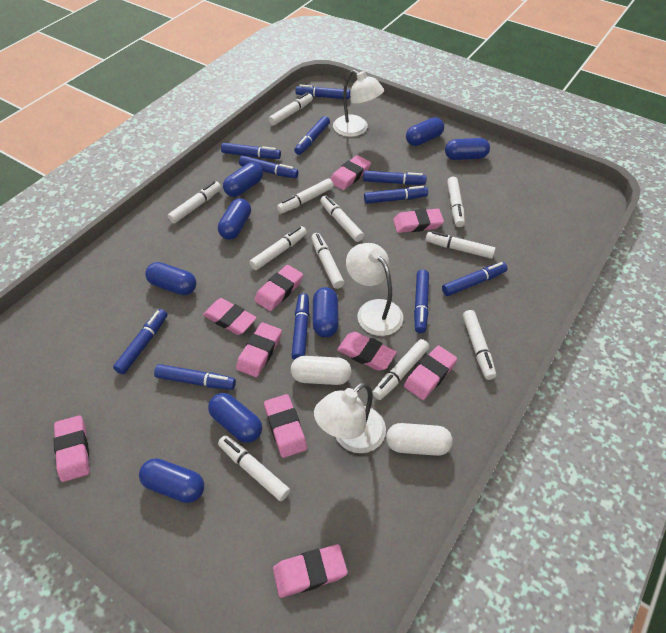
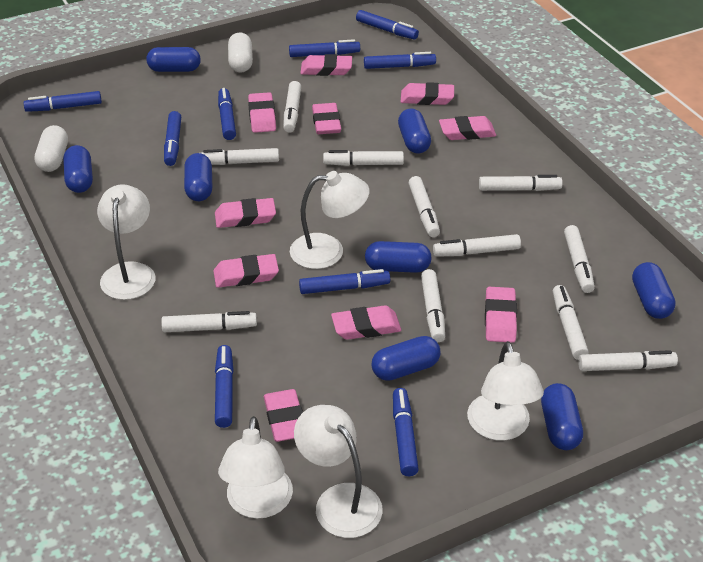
blue marker: [113,309,167,374] [154,364,236,390] [221,143,281,159] [239,156,298,178] [291,293,309,360] [294,116,330,155] [296,85,350,99] [363,171,427,185] [364,186,428,204] [414,269,429,333] [442,262,508,296] = 11 -> [24,91,102,112] [164,111,181,166] [215,345,234,428] [218,88,236,140] [289,39,360,57] [299,269,390,294] [356,10,419,40] [364,52,436,69] [393,388,419,476] = 9
white lamp: [314,382,386,453] [333,70,384,137] [346,243,403,336] = 3 -> [97,184,155,300] [218,416,293,519] [290,171,369,269] [294,405,383,538] [467,341,544,441] = 5

